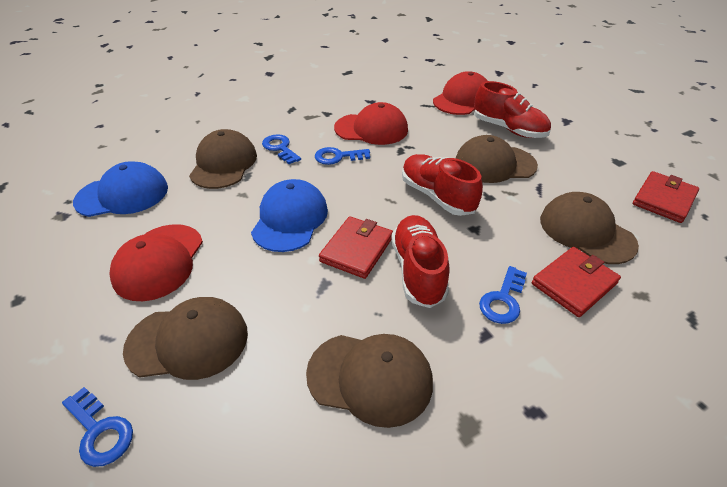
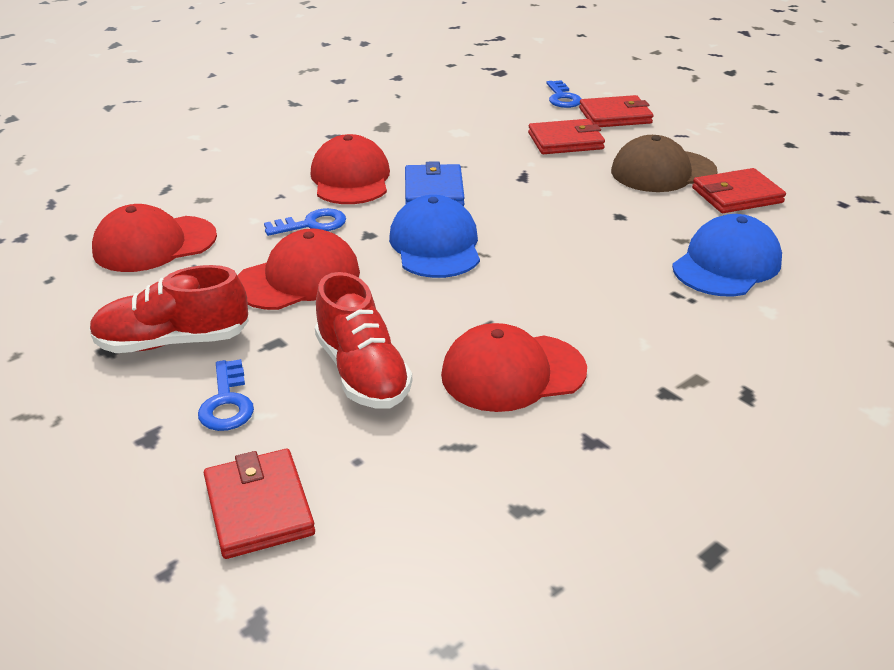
blue key: [62,387,133,467] [262,134,301,164] [315,147,370,165] [479,266,527,324] = 4 -> [198,359,254,431] [264,208,346,236] [547,80,581,108] = 3
blue wallet: none = 0 -> [405,161,465,206] = 1
brown cap: [123,297,248,380] [189,129,257,189] [306,334,433,428] [456,135,538,183] [540,192,639,264] = 5 -> [611,135,718,192] = 1
red cap: [110,224,203,301] [334,102,408,145] [433,71,488,115] = 3 -> [92,204,217,272] [237,229,360,310] [311,134,390,204] [441,323,587,412] = 4
red shoe: [391,215,450,308] [402,154,483,216] [474,81,551,138] = 3 -> [89,265,249,353] [315,272,412,409] = 2
red wallet: [319,216,393,279] [532,247,621,317] [633,171,699,223] = 3 -> [204,449,315,559] [528,119,605,154] [579,95,653,127] [692,168,786,213] = 4

